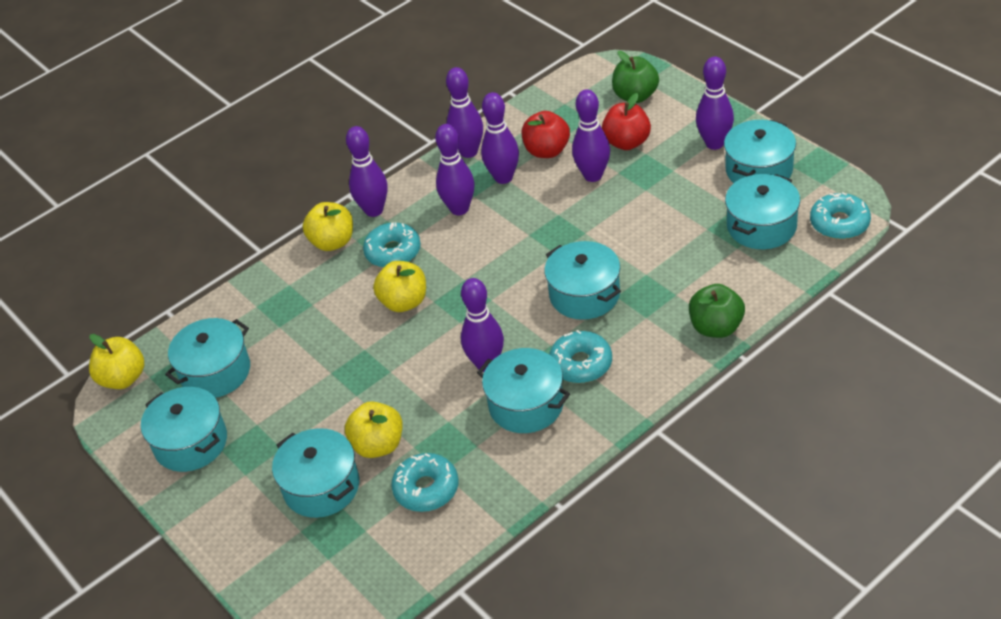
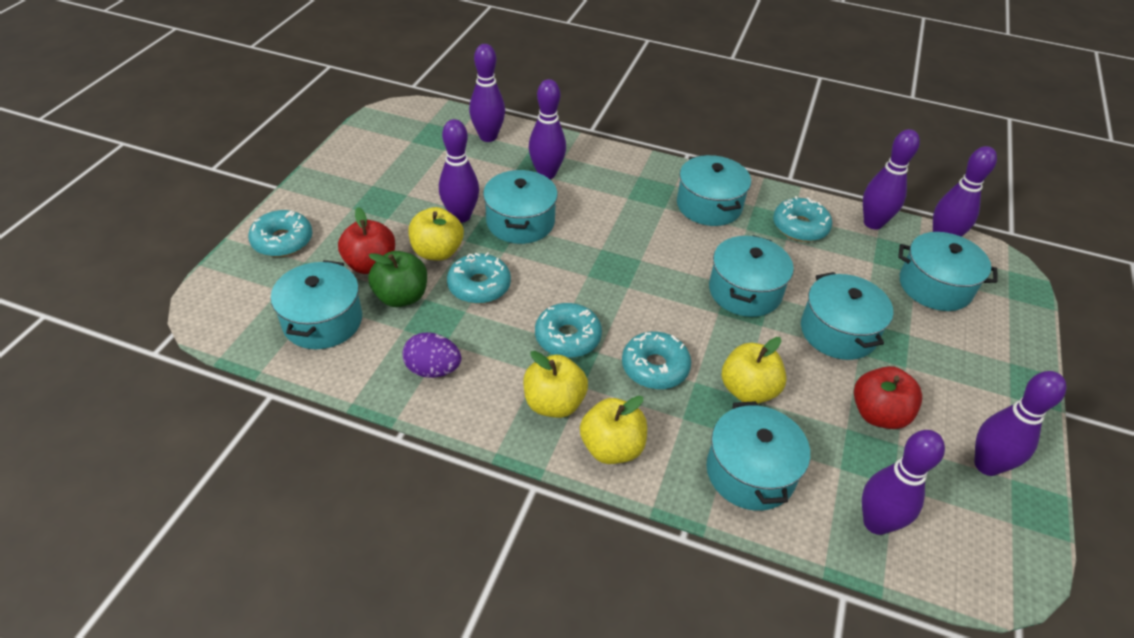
green apple: [612,51,659,103] [689,284,745,338] = 2 -> [368,251,427,307] = 1
purple egg: none = 0 -> [402,332,461,378] = 1
turquoise donut: [363,222,421,268] [391,453,458,512] [549,330,612,383] [810,192,871,239] = 4 -> [248,210,313,257] [447,252,511,304] [535,303,602,358] [622,332,691,389] [773,196,832,242] = 5

